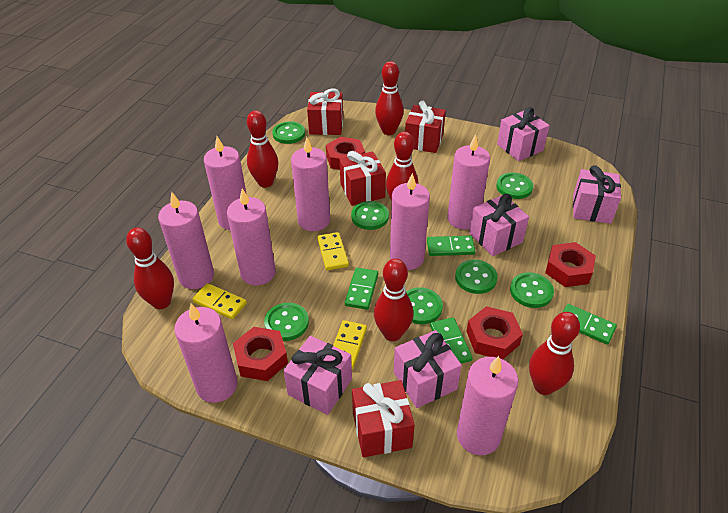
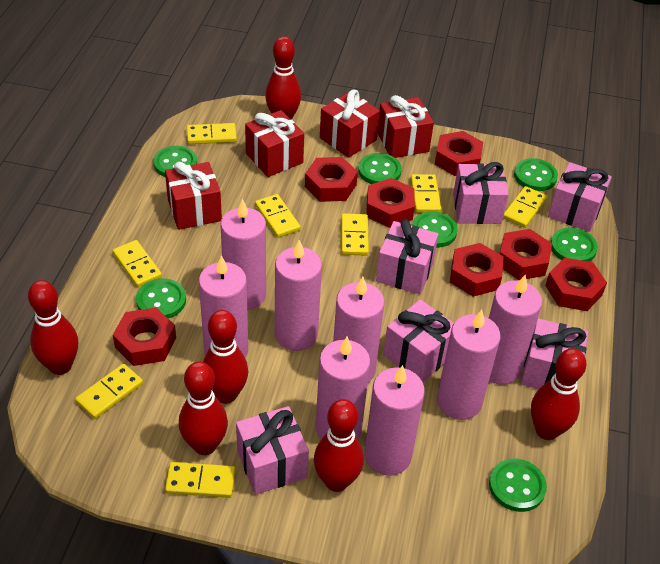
green domino: [345,268,378,310] [427,236,475,256] [430,317,473,363] [563,304,617,345] = 4 -> none = 0
pink gift: [283,336,352,415] [394,330,462,408] [469,194,529,256] [497,107,550,161] [573,165,621,224] = 5 -> [236,406,309,495] [376,219,439,294] [383,299,454,382] [453,162,509,224] [521,318,588,389] [548,162,612,232] = 6
red nut: [233,327,288,381] [326,137,365,170] [466,306,523,359] [545,242,596,287] = 4 -> [113,308,176,366] [305,157,358,202] [366,178,415,228] [435,131,483,176] [450,243,504,297] [500,229,552,280] [545,258,607,311] = 7
yellow domino: [192,283,247,319] [317,232,349,270] [333,320,367,369] = 3 -> [75,364,143,419] [113,240,162,287] [165,462,235,498] [187,123,237,144] [255,194,301,238] [341,213,369,256] [411,174,441,213] [503,186,547,228] = 8

